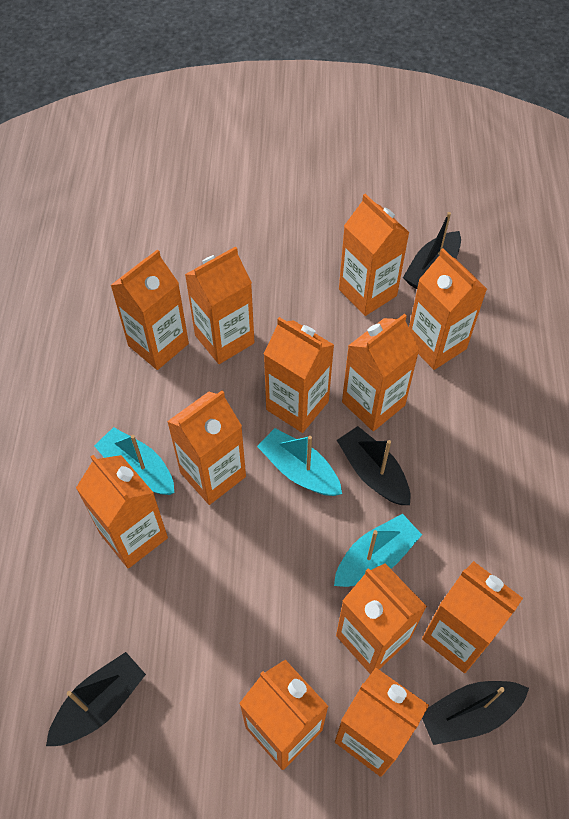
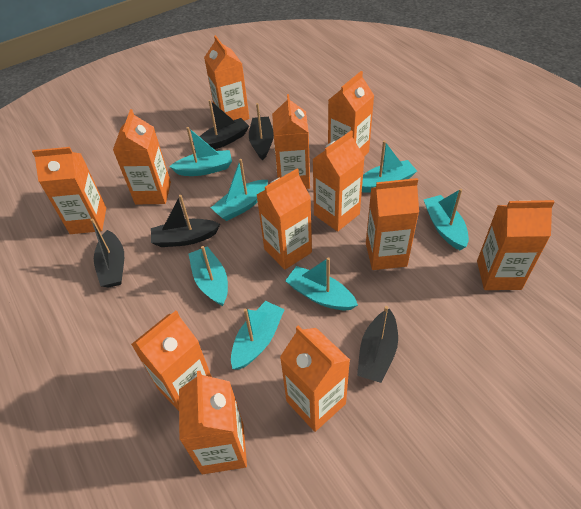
black boat: [46,652,146,746] [337,426,410,505] [403,212,461,289] [422,681,529,745] = 4 -> [91,219,124,287] [151,195,220,247] [193,100,249,149] [249,103,274,160] [357,306,398,383] = 5
turquoise boat: [94,427,174,495] [257,428,342,496] [334,514,422,587] = 3 -> [169,127,232,176] [189,246,228,306] [211,159,268,221] [231,301,285,370] [285,257,358,310] [362,140,417,193] [424,189,469,250] = 7

